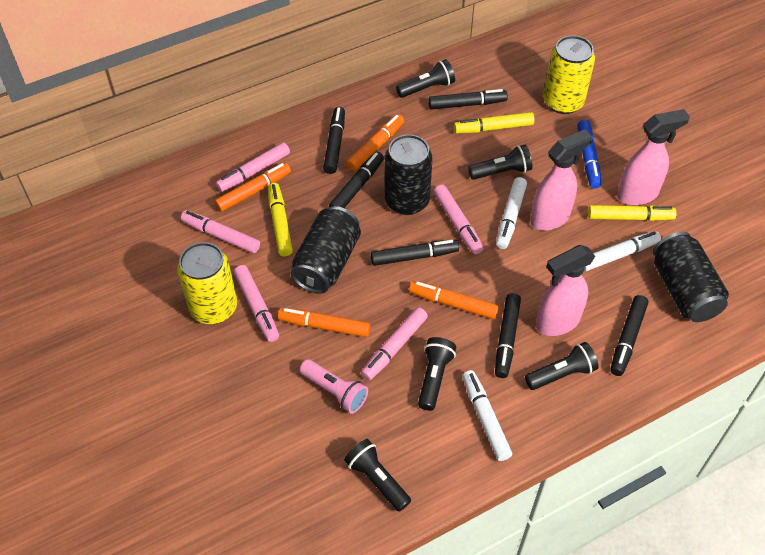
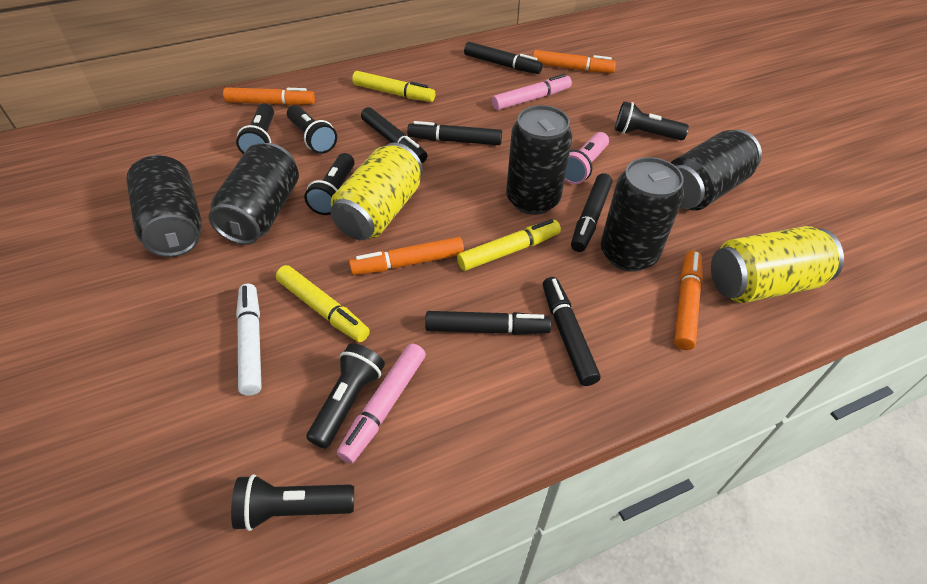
black can: [291,206,361,294] [385,134,433,215] [653,232,729,322] = 3 -> [126,155,202,257] [208,143,299,245] [506,105,572,215] [601,157,684,272] [670,129,762,211] = 5
black flashlight: [344,439,411,512] [396,59,455,98] [418,337,456,411] [468,145,532,180] [525,342,599,390] = 5 -> [231,474,354,531] [236,103,274,154] [287,105,337,154] [304,153,355,215] [306,344,385,449] [615,101,689,140] = 6
blue marker: [577,120,602,189] = 1 -> none = 0
pink marker: [181,210,260,253] [216,142,290,192] [234,265,279,342] [361,307,428,381] [433,185,483,254] = 5 -> [337,343,426,464] [492,74,572,110] = 2
pink spray bottle: [530,130,592,230] [536,245,595,336] [617,109,690,205] = 3 -> none = 0
white marker: [462,370,512,461] [496,177,527,249] [584,231,661,271] = 3 -> [236,284,262,396] = 1

